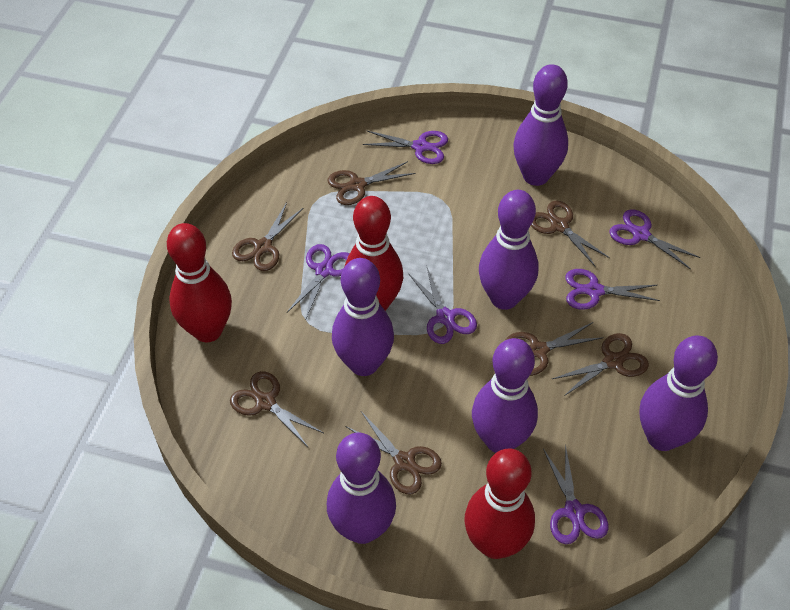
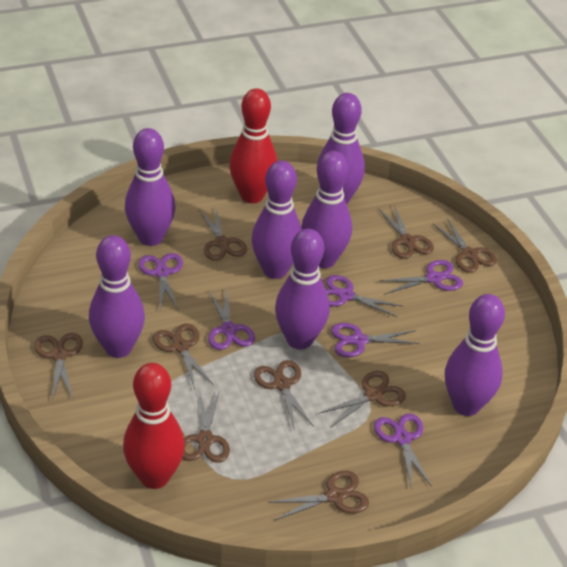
brown scissors: [230,371,323,447] [232,202,303,271] [328,161,415,205] [345,412,442,495] [506,322,602,376] [531,200,610,267] [552,333,649,397] = 7 -> [34,333,83,400] [153,323,213,389] [182,390,230,463] [199,209,247,261] [254,360,314,431] [268,471,369,520] [318,371,406,427] [378,205,434,259] [433,218,497,273] = 9
purple bowling pin: [327,432,396,544] [332,258,394,376] [472,338,538,453] [479,190,538,310] [514,64,568,186] [640,336,718,451] = 6 -> [89,235,145,358] [125,128,175,246] [251,161,302,279] [275,229,330,349] [301,151,352,268] [317,93,365,204] [445,294,505,416] = 7
red bowling pin: [167,223,232,342] [345,196,403,311] [464,448,535,559] = 3 -> [123,363,185,489] [229,88,277,203] = 2

